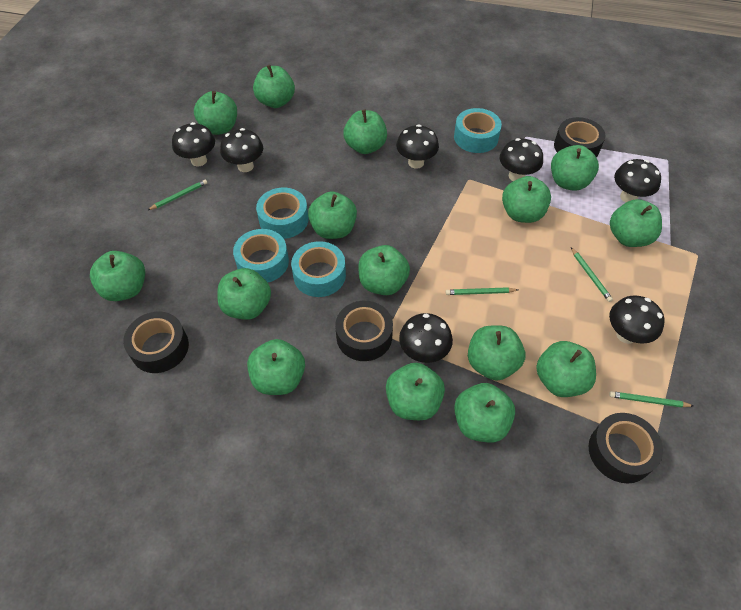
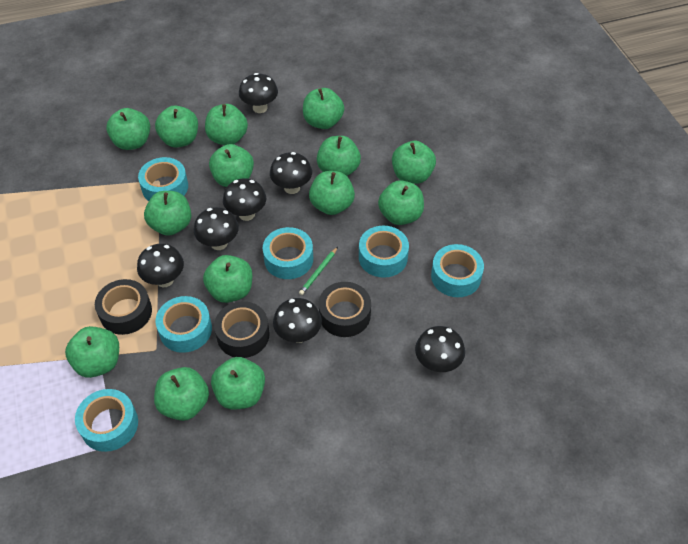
black tape: [123,312,189,373] [335,301,393,361] [554,117,605,157] [588,413,663,484] = 4 -> [95,279,152,335] [214,301,270,358] [319,282,371,337] = 3
green apple: [90,251,145,301] [194,91,237,135] [217,268,271,320] [247,339,305,395] [253,65,295,108] [308,191,357,239] [343,110,387,154] [358,245,410,295] [386,362,445,420] [454,383,515,442] [468,325,525,381] [502,176,551,223] [536,341,596,397] [551,145,599,191] [610,199,662,247] = 15 -> [65,326,119,378] [106,108,150,150] [144,191,191,236] [154,367,209,421] [155,106,198,148] [203,255,252,303] [205,104,248,145] [209,144,254,187] [211,357,265,410] [303,88,344,129] [309,171,355,215] [317,136,361,176] [378,180,424,225] [392,141,436,184] = 14
green pencil: [148,179,207,210] [446,287,518,295] [571,247,613,302] [609,391,693,407] = 4 -> [299,247,338,295] = 1
turquoise tape: [233,229,289,283] [256,188,309,239] [291,241,346,297] [454,108,502,153] = 4 -> [75,389,138,452] [138,157,188,201] [155,296,212,353] [263,227,313,279] [359,226,409,278] [431,244,484,297] = 6

